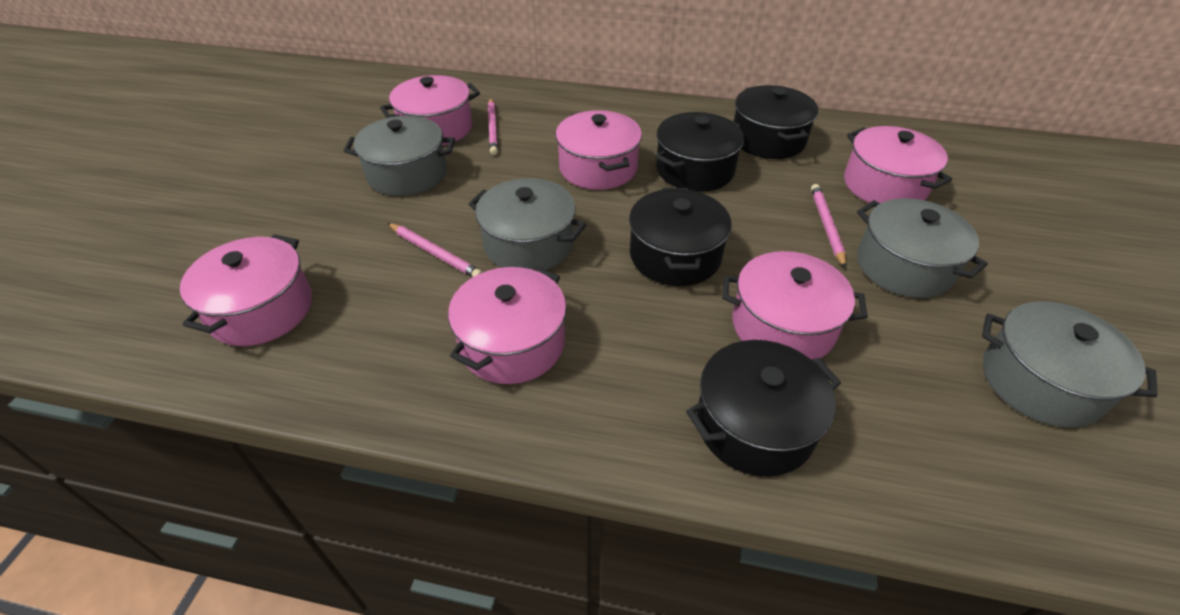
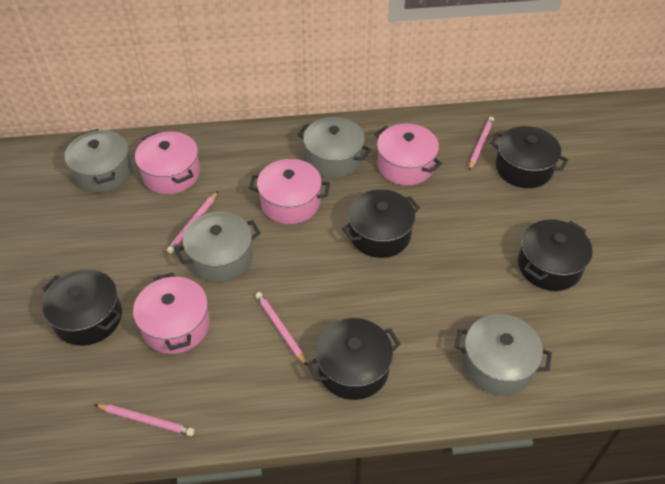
black pot: [629,188,732,286] [655,112,744,192] [686,340,841,477] [734,85,818,159] = 4 -> [42,269,122,346] [307,318,401,400] [342,189,420,258] [490,126,568,188] [518,219,593,291] = 5
pink pencil: [388,223,482,277] [488,98,498,155] [811,184,846,268] = 3 -> [94,404,194,436] [167,191,218,253] [256,292,307,366] [469,117,494,170] = 4
pink pot: [180,234,312,346] [380,75,480,145] [448,266,567,384] [556,110,642,190] [722,251,868,359] [844,126,952,204] = 6 -> [133,273,210,354] [135,132,200,194] [249,159,330,224] [375,124,442,186] = 4

